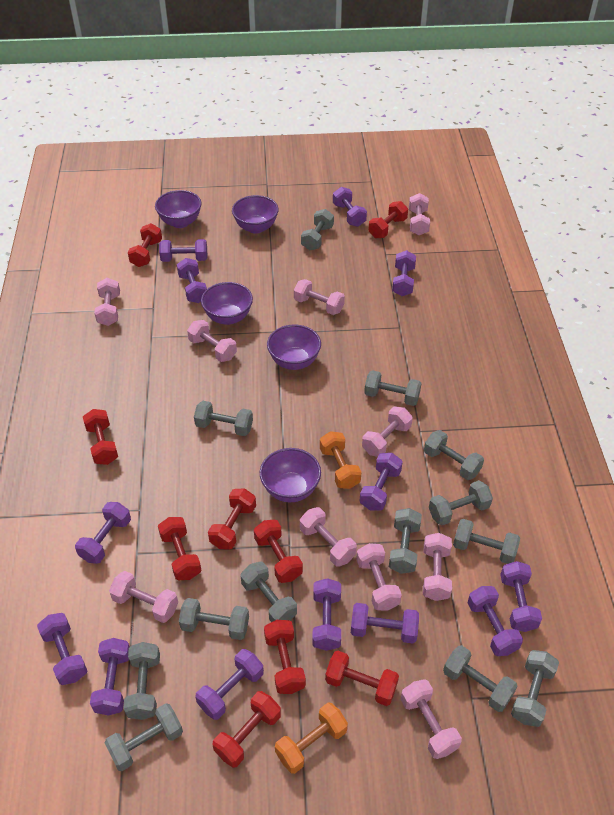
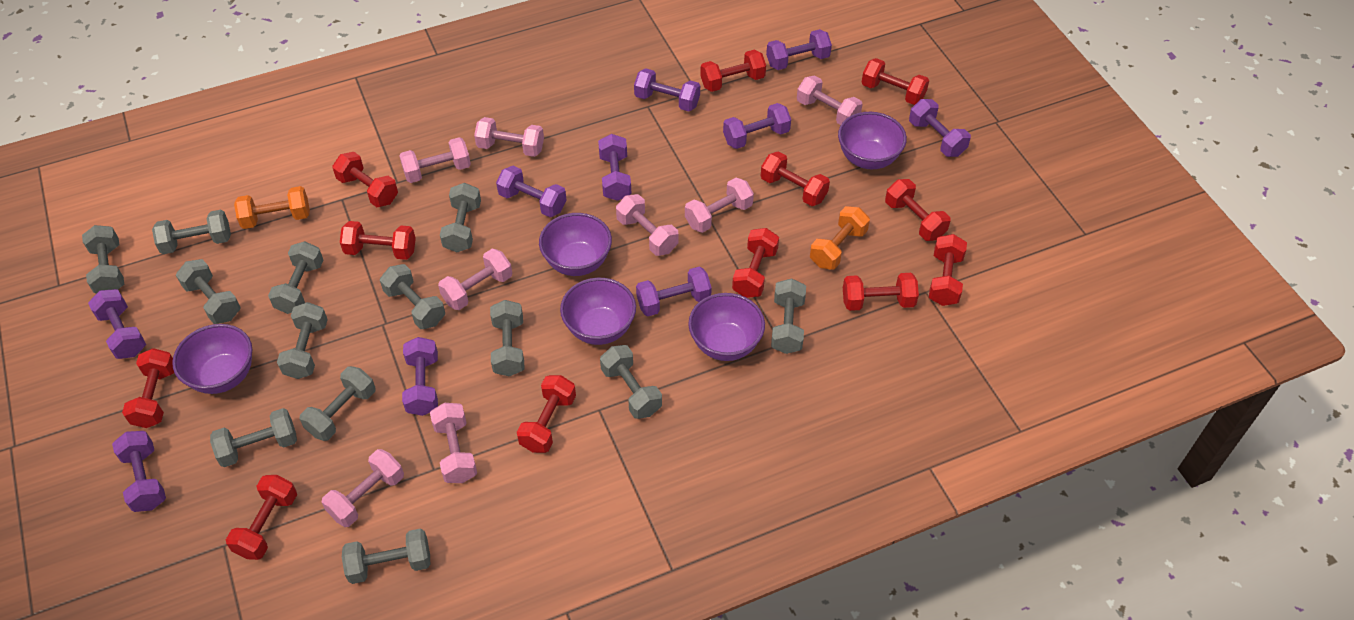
pink dumbbell: [94,278,120,326] [109,571,178,623] [187,320,237,362] [294,279,345,315] [300,507,357,567] [356,543,402,611] [362,406,413,457] [401,679,462,759] [409,193,430,235] [423,533,452,601] = 10 -> [321,449,404,527] [399,137,471,183] [430,403,477,483] [438,249,512,310] [474,117,544,157] [616,194,678,256] [685,178,754,233] [797,75,862,125] = 8
purple dumbbell: [37,613,87,685] [75,502,131,564] [90,638,130,715] [159,239,207,262] [177,258,207,303] [195,649,264,720] [312,578,341,651] [333,187,367,227] [351,603,419,644] [360,453,403,511] [392,250,416,296] [468,586,523,656] [500,561,542,632] = 13 -> [88,289,146,359] [112,431,166,512] [402,337,438,416] [496,166,566,217] [598,134,631,201] [634,68,700,111] [636,267,712,316] [723,103,791,149] [766,29,832,70] [909,99,971,157] = 10
red dumbbell: [83,409,118,465] [128,223,162,267] [158,517,201,580] [208,489,256,550] [213,691,281,768] [254,520,303,583] [264,620,306,694] [325,651,399,706] [368,201,408,238] = 9 -> [122,348,174,428] [226,475,297,560] [332,152,398,207] [340,221,416,260] [517,375,576,453] [700,50,766,92] [732,228,779,298] [761,151,830,206] [843,273,919,311] [862,58,929,105] [885,179,951,241] [929,234,967,306] = 12

